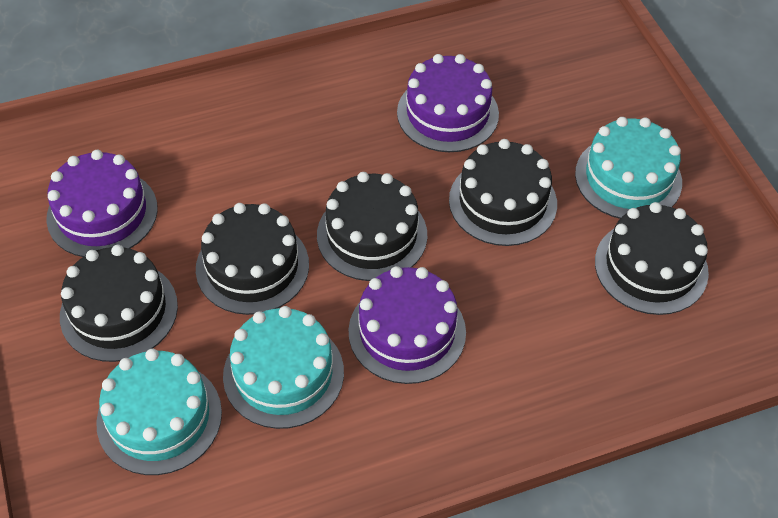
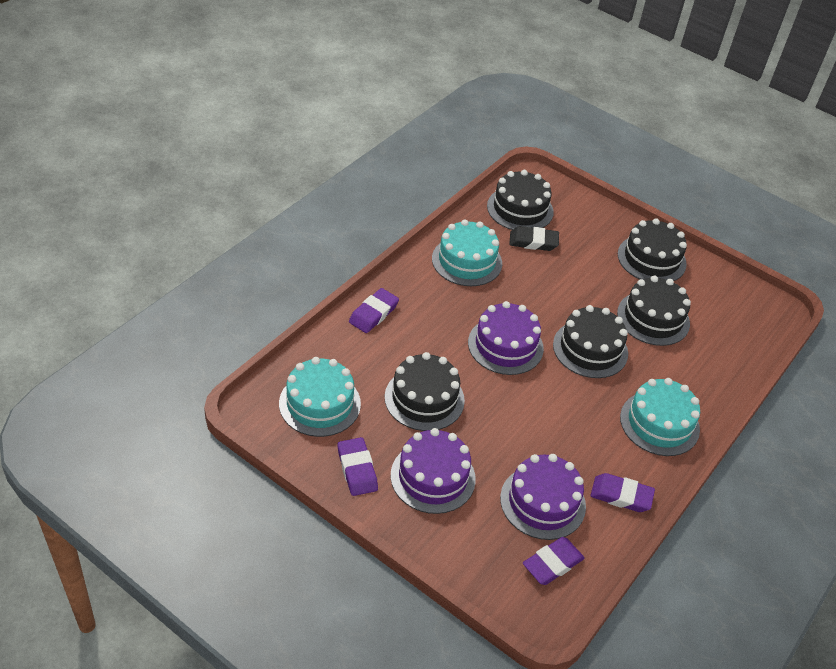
black eraser: none = 0 -> [509,226,559,251] = 1
purple eraser: none = 0 -> [337,437,378,496] [349,288,399,333] [523,537,585,585] [591,473,655,512] = 4

